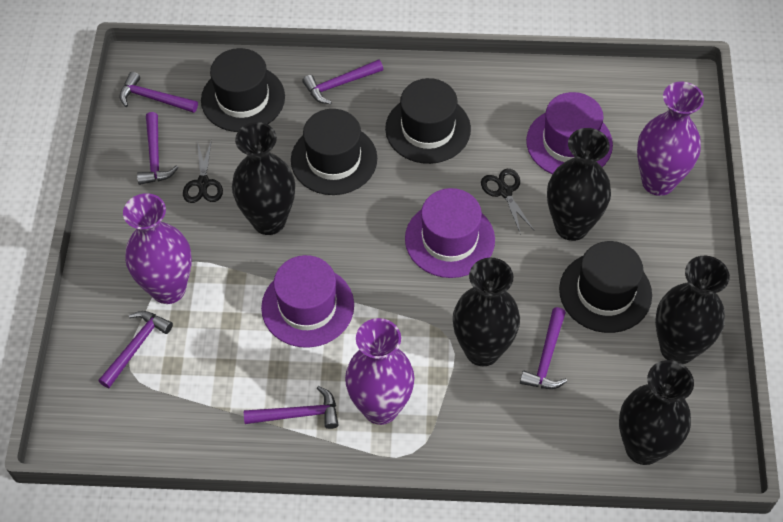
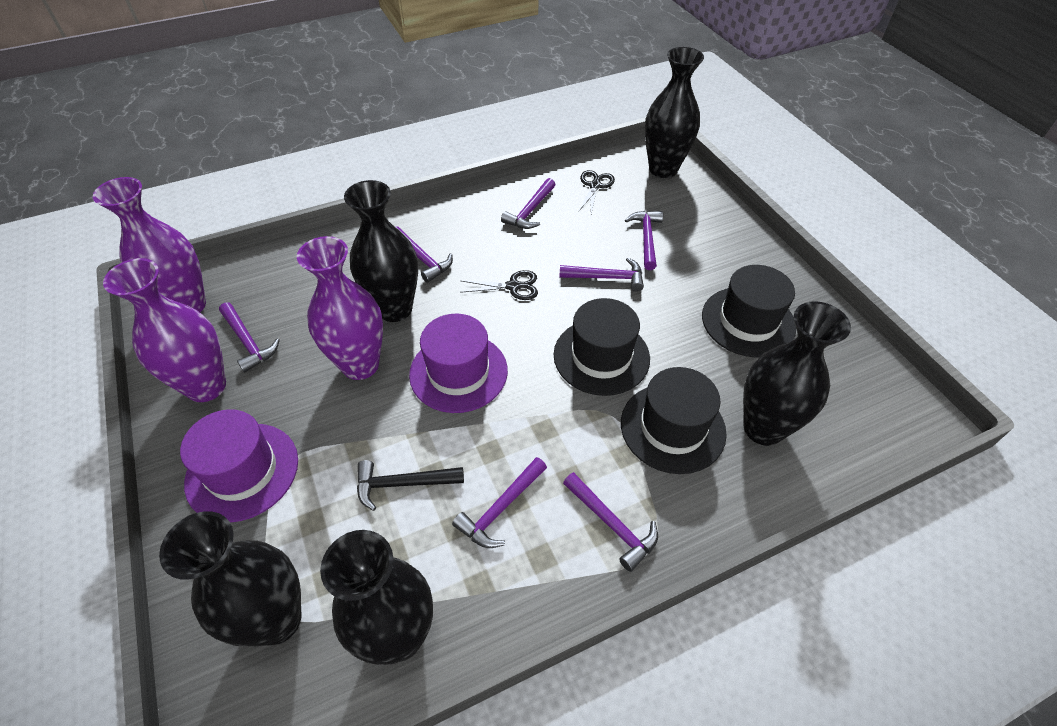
black hammer: none = 0 -> [357,460,464,511] = 1
black hat: [201,48,285,132] [291,109,377,195] [385,78,471,164] [559,241,652,333] = 4 -> [554,298,650,396] [621,367,727,474] [702,265,796,357] = 3
purple hammer: [98,311,173,388] [120,72,198,113] [137,112,179,185] [244,386,338,429] [302,59,383,104] [520,307,567,389] = 6 -> [219,302,280,373] [395,226,453,283] [452,457,547,548] [501,178,555,229] [559,258,644,292] [563,472,658,572] [625,211,663,270] = 7
purple hat: [261,255,354,348] [405,188,495,278] [526,92,613,174] = 3 -> [180,409,298,523] [409,314,508,413] = 2

